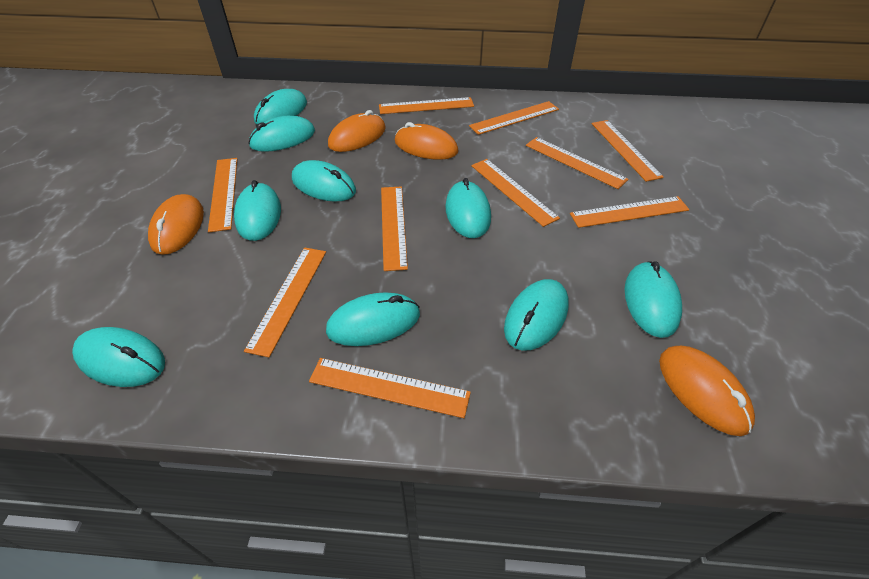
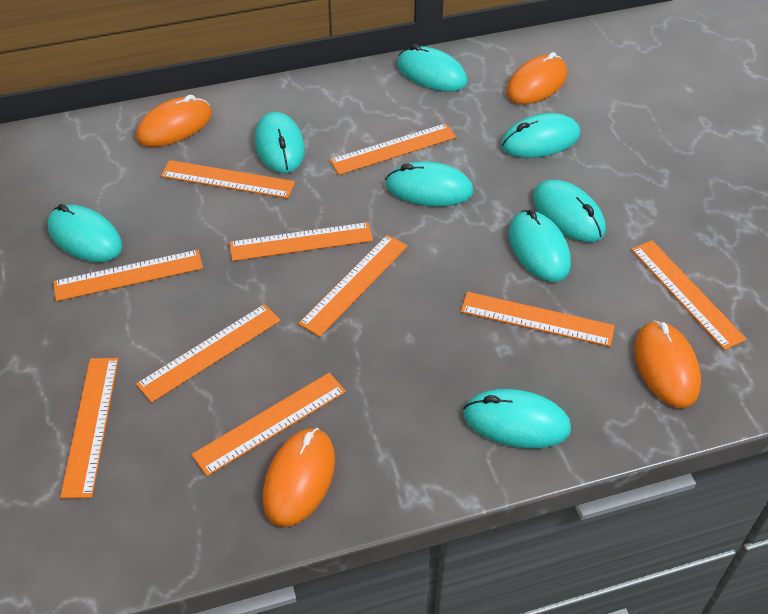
turquoise mouse: [72,327,165,387] [234,180,281,241] [248,116,315,152] [254,89,307,125] [292,160,356,202] [326,293,420,346] [445,178,491,238] [504,279,569,351] [625,261,682,338] = 9 -> [47,204,122,262] [255,112,305,173] [385,161,474,207] [397,44,468,92] [463,389,571,448] [501,113,580,158] [509,209,571,282] [533,180,606,242] = 8

